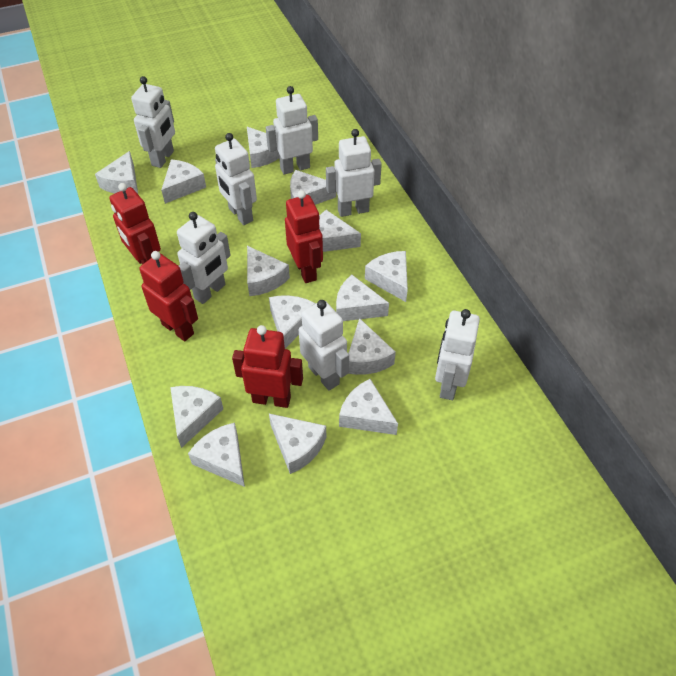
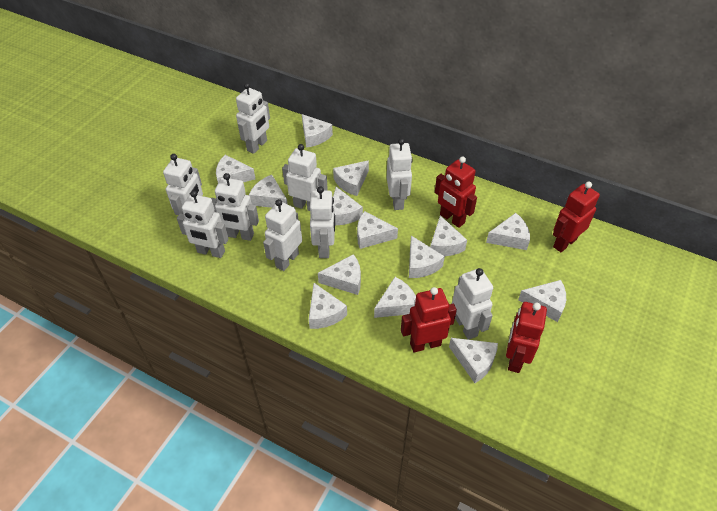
white robot: [131,76,175,168] [177,212,231,304] [215,133,257,225] [266,86,318,174] [299,300,349,391] [326,129,382,217] [435,309,480,400] = 7 -> [163,154,203,215] [177,190,229,258] [211,173,259,241] [236,83,270,154] [263,199,302,271] [282,144,328,211] [310,186,335,258] [387,138,413,210] [452,268,493,340] = 9

